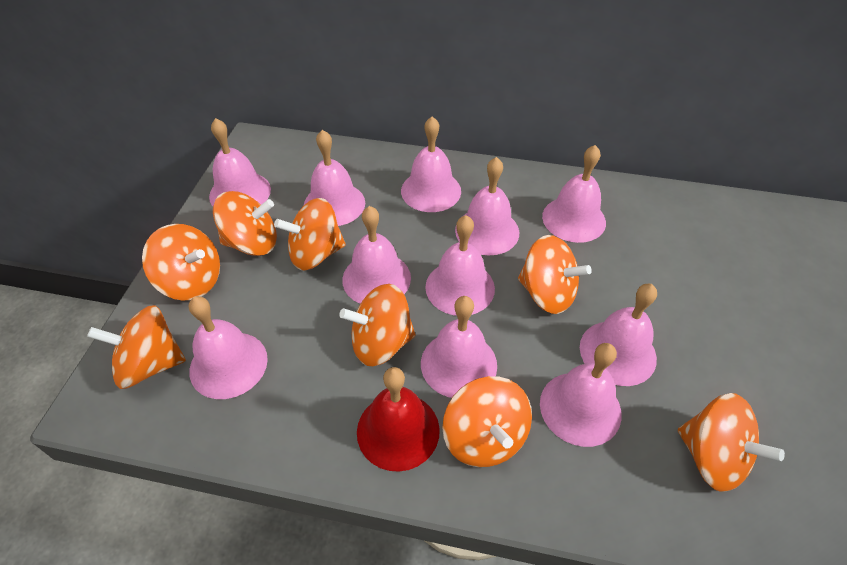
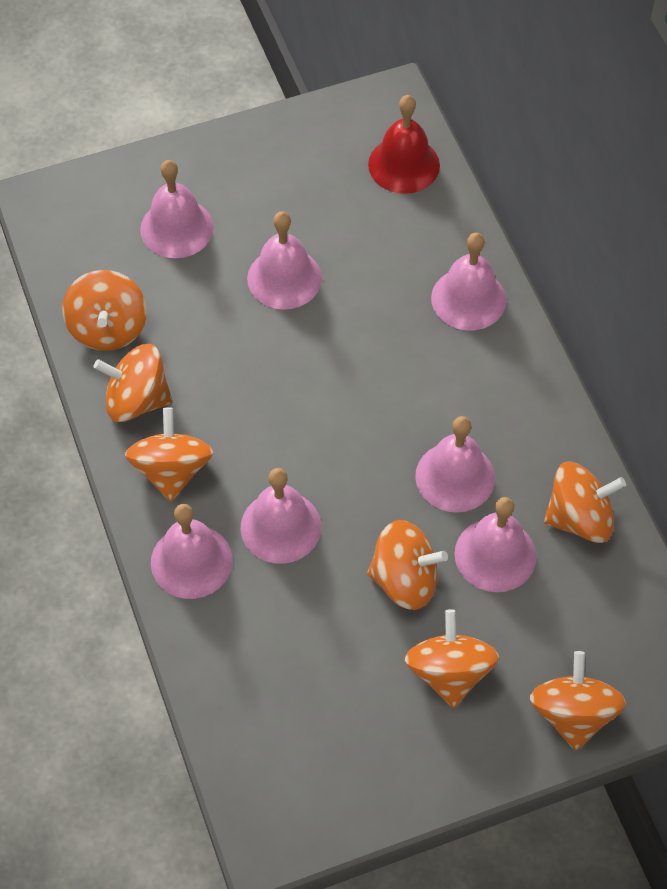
orange spinning top: [87,305,186,389] [142,224,220,301] [213,191,277,256] [274,198,346,270] [339,284,416,366] [442,376,532,467] [518,235,592,314] [678,393,785,492] = 8 -> [62,270,147,351] [94,344,173,422] [125,407,213,502] [367,520,448,610] [405,609,499,708] [530,651,626,751] [544,462,626,543] = 7
pink bell: [189,296,268,399] [209,118,271,206] [304,130,365,226] [342,206,411,304] [401,116,461,212] [421,296,497,398] [425,215,495,316] [455,157,519,255] [540,343,622,447] [542,145,606,243] [580,284,657,386] = 11 -> [140,160,214,258] [151,504,233,599] [241,468,321,564] [247,211,322,310] [415,416,495,513] [431,233,506,330] [455,497,536,592] = 7

